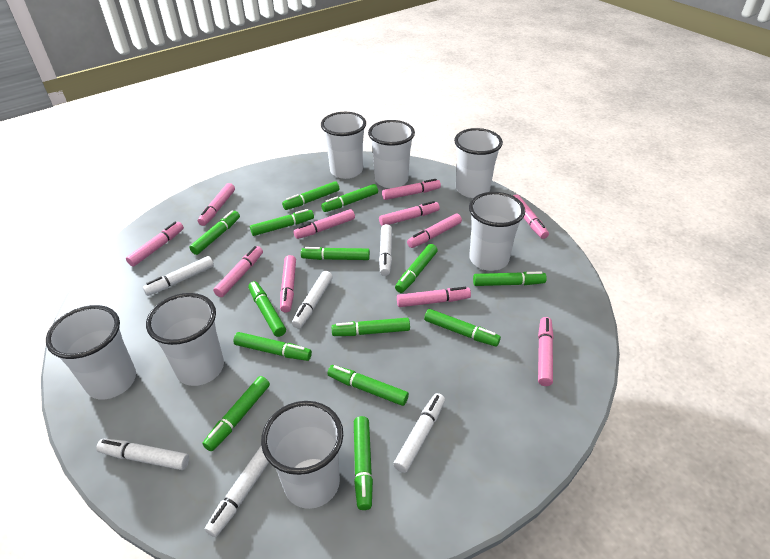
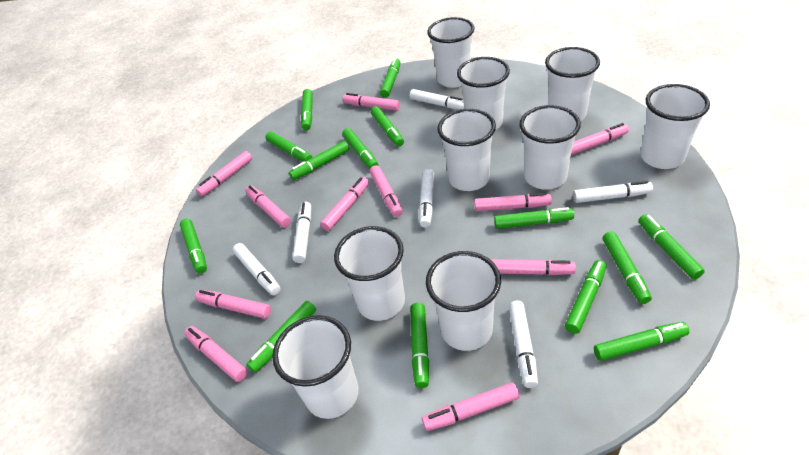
white cup: [46,305,136,399] [146,293,224,386] [261,401,343,509] [321,112,366,179] [368,120,415,188] [454,128,503,198] [469,192,525,271] = 7 -> [272,315,358,419] [334,226,405,321] [426,251,501,351] [427,17,475,88] [437,109,496,191] [457,57,510,130] [519,105,581,190] [545,47,600,121] [641,84,710,169] = 9

